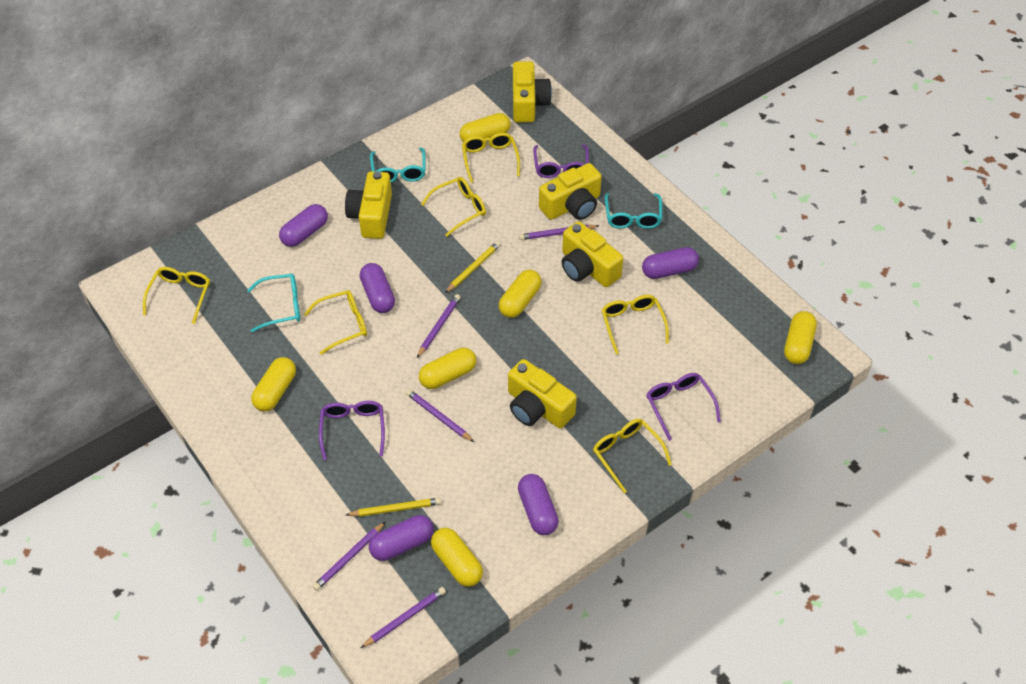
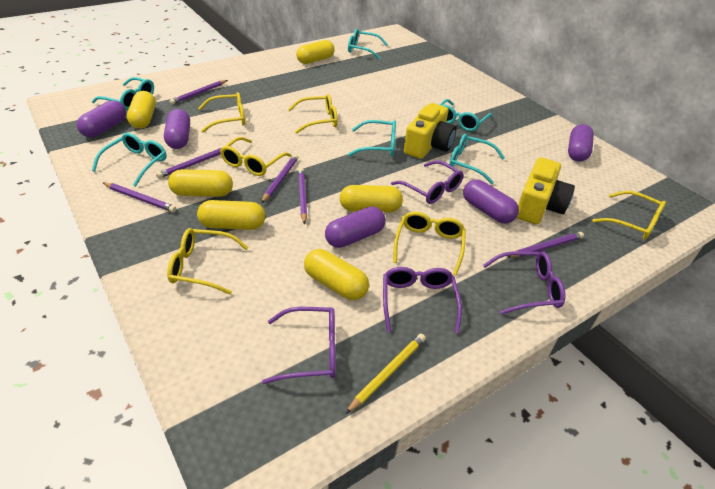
purple glasses: [319,401,385,460] [533,144,589,178] [646,373,721,441] = 3 -> [262,307,336,384] [383,267,462,333] [391,160,463,204] [483,251,566,315] = 4
purple pencil: [313,521,386,591] [361,587,446,648] [406,389,474,442] [417,294,461,358] [519,224,599,240] = 5 -> [103,183,177,212] [156,148,222,179] [169,80,227,105] [261,154,298,203] [298,168,307,224] [507,232,584,258] = 6
turquoise glasses: [247,274,300,332] [370,147,426,182] [605,193,662,229] = 3 -> [92,77,154,110] [92,133,167,187] [348,28,388,60] [348,120,396,157] [440,99,492,131] [449,134,505,184] = 6
yellow camera: [345,171,392,239] [508,359,577,428] [513,62,552,122] [539,163,602,220] [562,221,623,287] = 5 -> [404,103,456,159] [517,157,575,224] = 2
yellow pencil: [346,498,441,517] [445,241,501,293] = 2 -> [345,334,426,414] = 1

